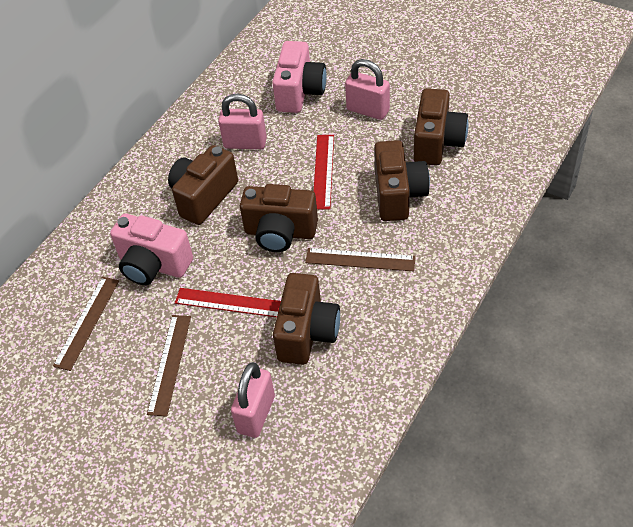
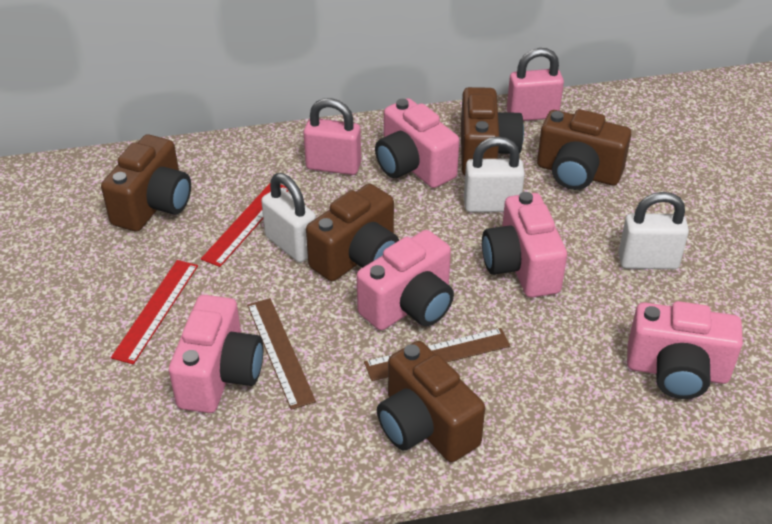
brown ruler: [53,277,119,371] [147,315,191,417] [305,248,416,271] = 3 -> [247,298,316,410] [364,328,510,381] = 2
pink camera: [110,213,193,285] [272,41,327,113] = 2 -> [169,295,263,413] [357,230,454,330] [375,98,459,188] [482,192,567,298] [627,301,743,399] = 5
pink padlock: [218,94,267,149] [231,362,275,438] [345,59,390,120] = 3 -> [303,98,361,175] [507,48,564,121] = 2
white padlock: none = 0 -> [261,173,316,262] [464,137,525,212] [618,192,689,269] = 3

